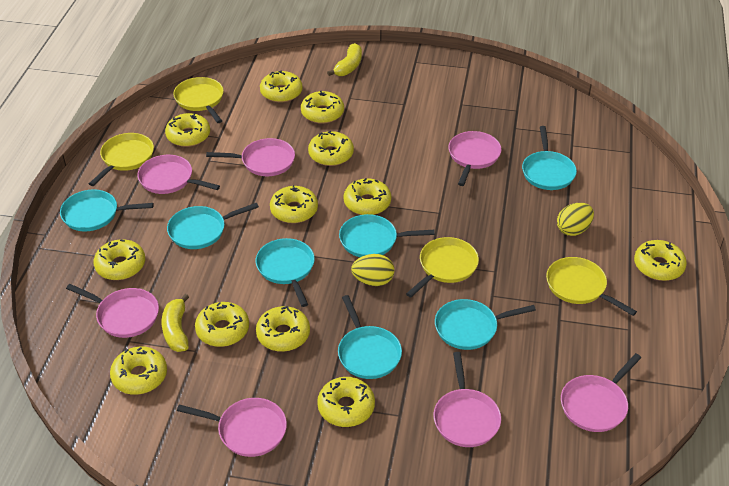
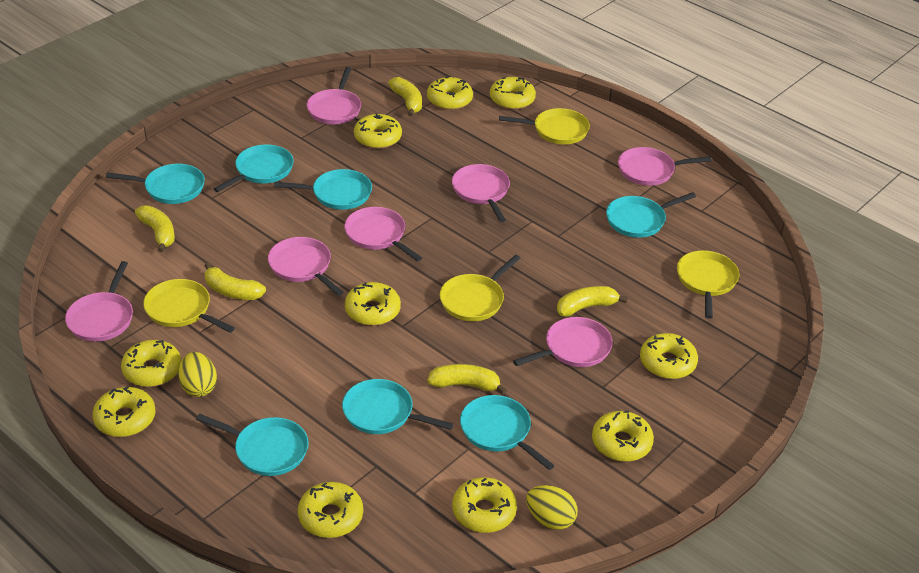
yellow banana: [162,294,189,352] [327,43,362,76] = 2 -> [135,205,175,252] [204,262,266,300] [388,77,422,116] [427,364,507,395] [557,286,628,317] = 5
yellow donut: [94,239,145,280] [110,346,167,395] [165,113,210,147] [195,302,249,347] [256,306,310,352] [260,70,302,102] [270,185,318,223] [301,91,344,124] [308,131,354,166] [317,377,375,427] [344,178,391,215] [634,240,687,281] = 12 -> [92,387,156,437] [121,340,181,387] [298,482,363,538] [345,282,401,326] [354,113,402,149] [427,77,473,110] [452,477,517,533] [490,77,536,110] [592,411,654,462] [640,333,698,379] = 10

